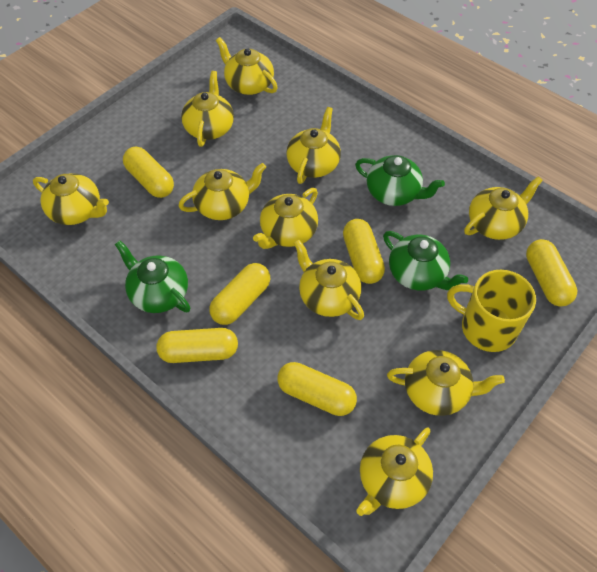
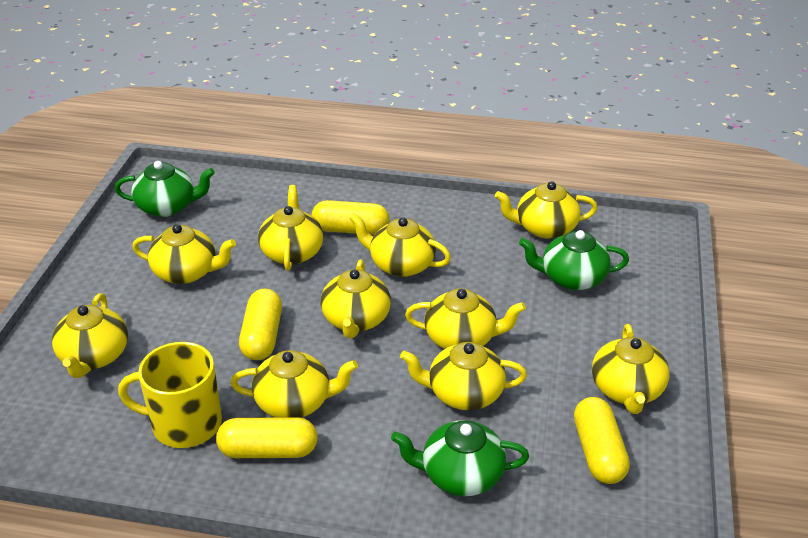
yellow capsule: [123,147,174,198] [156,328,238,363] [209,263,271,325] [278,362,357,416] [343,219,385,284] [526,239,577,307] = 6 -> [216,417,318,458] [239,289,282,360] [312,200,389,235] [574,397,630,484] = 4

